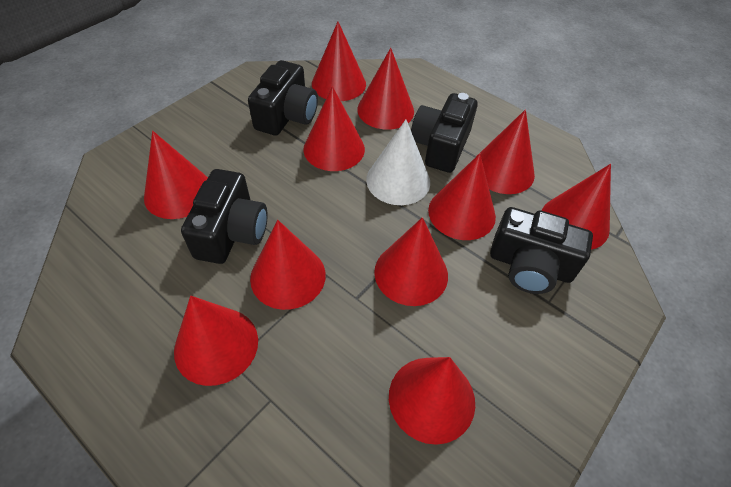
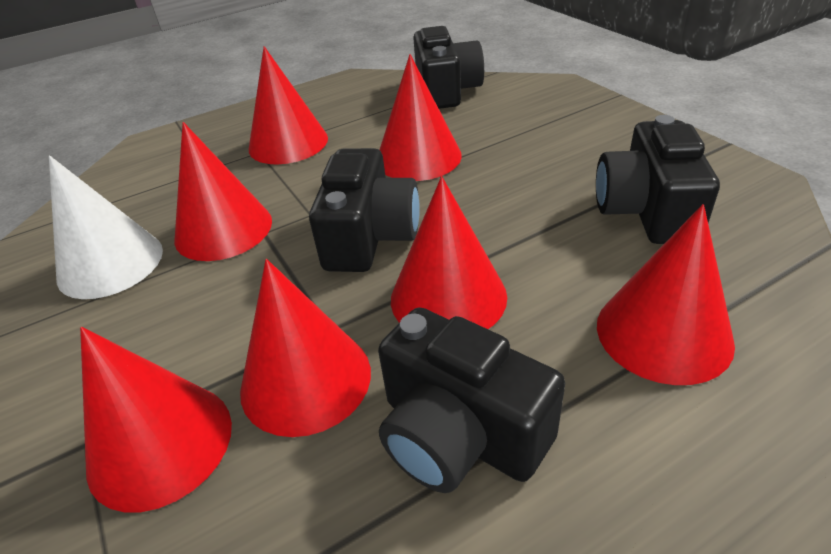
red cone: [144,131,208,219] [174,296,258,386] [250,220,326,310] [303,86,365,171] [312,21,366,101] [357,48,414,130] [374,217,448,306] [389,357,475,445] [428,154,496,240] [479,110,535,194] [542,164,611,249] = 11 -> [80,327,232,512] [174,122,272,261] [240,259,371,437] [249,46,328,164] [380,54,462,181] [391,176,507,329] [597,204,735,385] = 7

